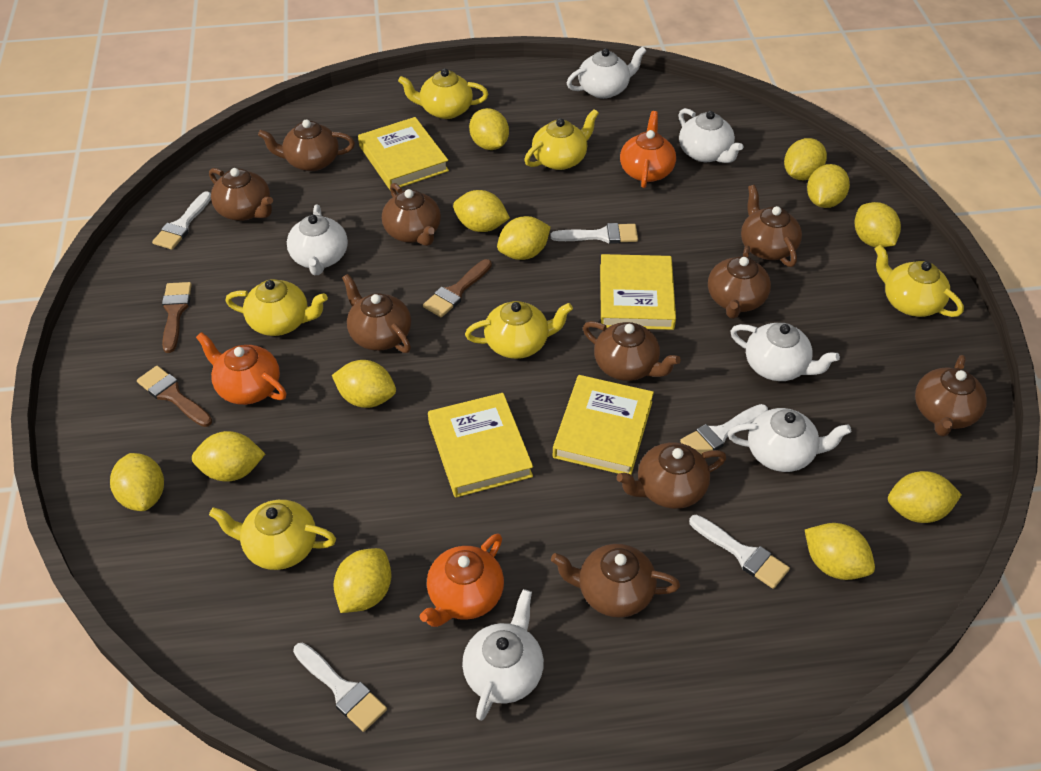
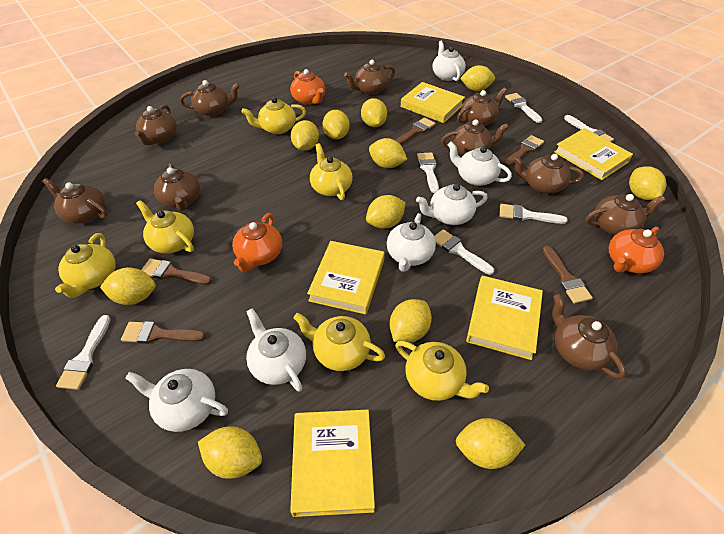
brown brush: [137,366,212,427] [162,282,192,353] [423,259,492,317] = 3 -> [121,321,206,344] [141,258,212,285] [395,117,435,145] [505,135,544,166] [542,246,593,304] = 5
white brush: [152,191,211,250] [293,643,387,732] [551,223,638,244] [680,404,768,455] [689,515,790,589] = 5 -> [56,315,111,390] [417,152,439,193] [434,229,494,275] [499,204,568,224] [505,93,543,123] [564,115,614,142] = 6
yellow book: [358,117,449,190] [428,393,533,498] [553,375,654,475] [600,254,676,330] = 4 -> [290,410,375,517] [307,241,385,315] [401,82,465,123] [466,276,543,360] [554,128,633,180] = 5
yellow lemon: [110,453,164,511] [192,431,265,482] [332,360,396,408] [333,548,391,613] [453,190,510,232] [469,108,509,150] [497,216,551,260] [784,138,827,180] [805,523,875,580] [807,164,850,208] [855,202,901,247] [888,471,962,523] = 12 -> [100,267,156,305] [198,426,262,479] [291,120,319,151] [323,110,350,139] [361,98,387,127] [366,195,405,229] [369,138,407,168] [390,299,432,343] [456,418,525,469] [460,65,495,91] [629,166,667,200] = 11

